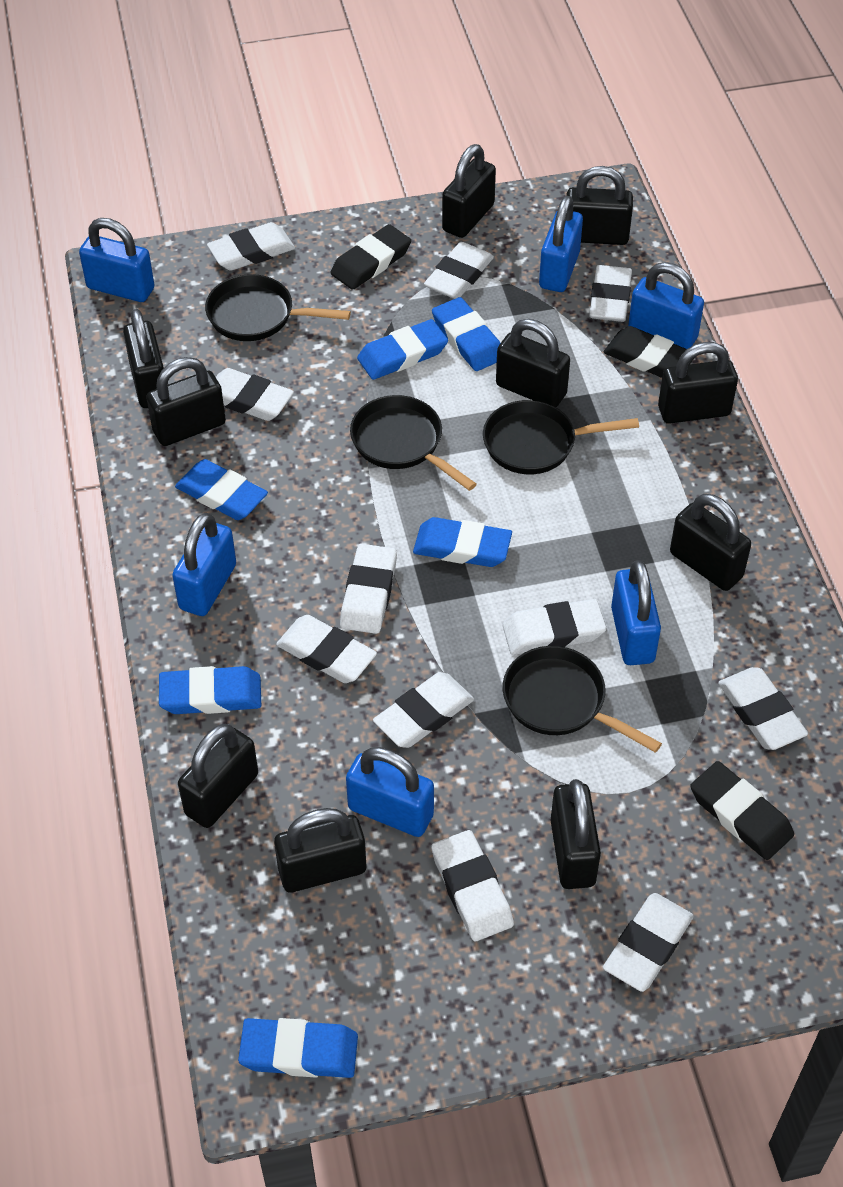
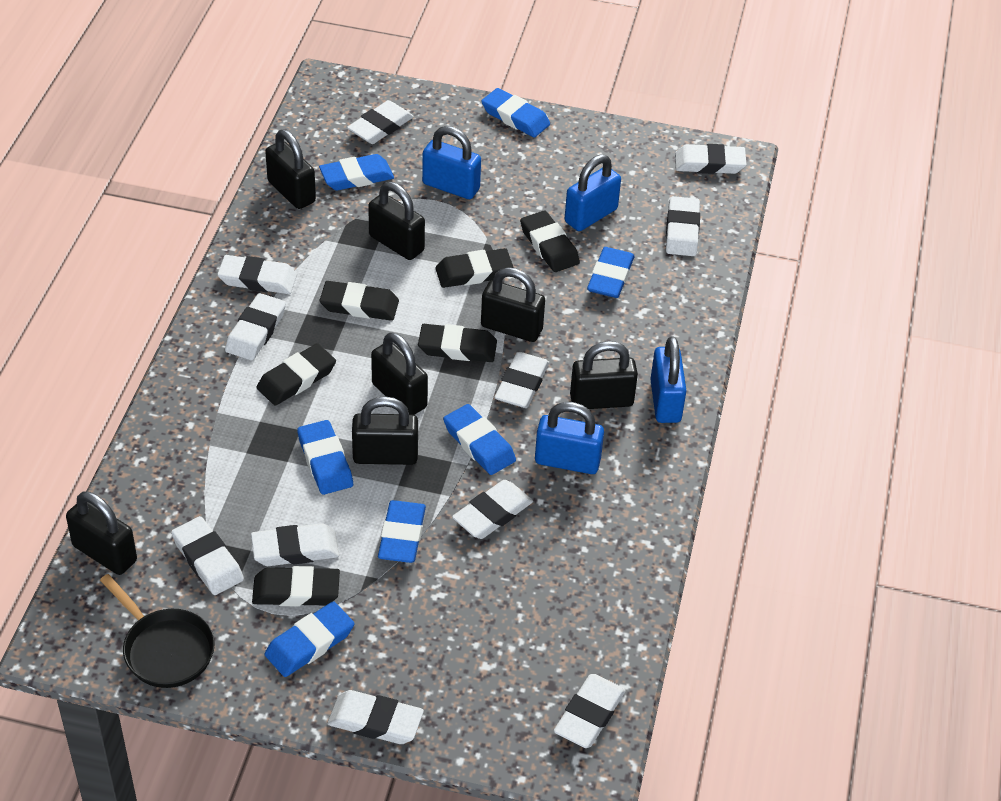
black eraser: [330,224,411,290] [604,326,694,378] [690,761,794,860] = 3 -> [252,566,340,606] [257,343,336,406] [319,281,399,321] [418,324,497,362] [435,248,514,288] [520,210,580,272] = 6
black padlock: [123,309,164,408] [146,357,226,446] [178,724,258,828] [274,808,366,893] [442,144,496,238] [496,319,570,407] [551,779,601,889] [566,166,633,245] [658,342,738,424] [670,494,751,591] = 10 -> [66,491,137,575] [265,129,316,209] [352,396,418,465] [368,182,425,260] [371,332,428,415] [481,267,545,342] [570,341,638,409] = 7
black pan: [205,274,351,341] [350,395,477,491] [483,400,639,474] [503,646,662,753] = 4 -> [100,574,215,688] = 1
blue eraser: [159,666,261,714] [175,459,268,520] [238,1018,358,1078] [357,319,448,380] [413,517,512,567] [432,297,500,371] = 6 -> [264,601,354,677] [297,420,353,495] [319,154,394,190] [378,500,426,563] [443,404,516,475] [481,88,550,137] [587,247,634,298] = 7
blue padlock: [79,218,155,302] [172,512,236,616] [346,747,434,837] [539,196,583,292] [611,560,661,665] [628,262,704,349] = 6 -> [422,126,481,199] [535,402,604,474] [565,154,621,231] [650,336,687,423] = 4

